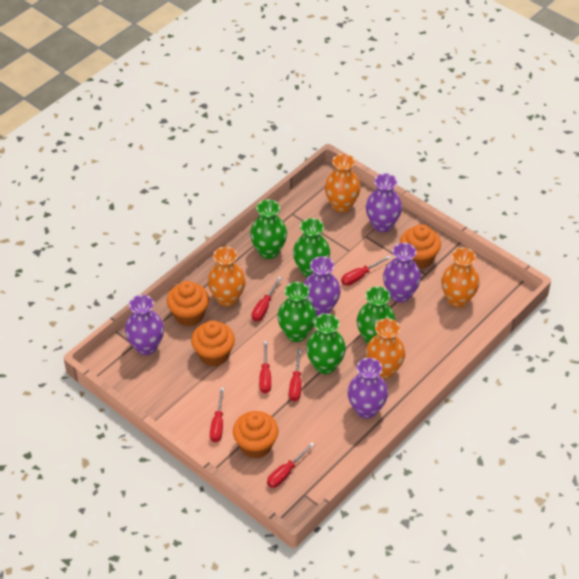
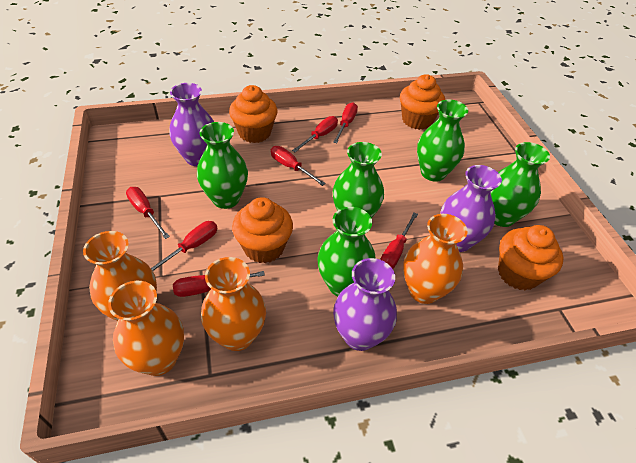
purple vase: [125,295,164,355] [304,256,341,316] [347,358,388,419] [366,173,402,232] [383,243,421,303] = 5 -> [169,83,214,166] [333,258,397,351] [440,165,502,252] = 3
red screwdriver: [210,388,224,442] [252,276,282,321] [259,341,271,394] [267,443,315,488] [289,349,301,401] [341,255,391,286] = 6 -> [126,187,170,239] [151,221,217,272] [173,271,265,297] [271,146,326,186] [292,116,338,152] [333,102,358,143] [381,212,418,269] = 7

